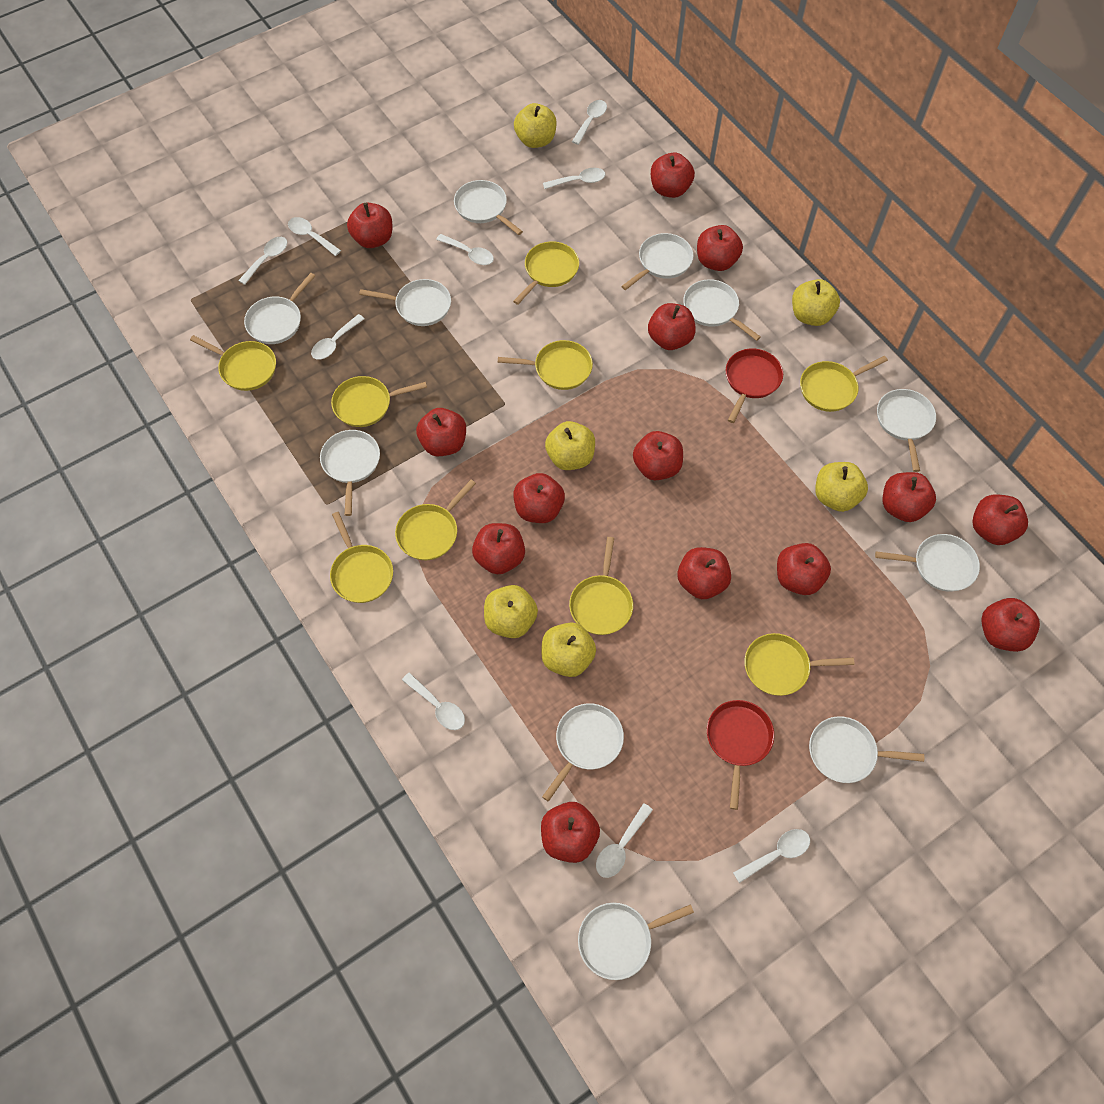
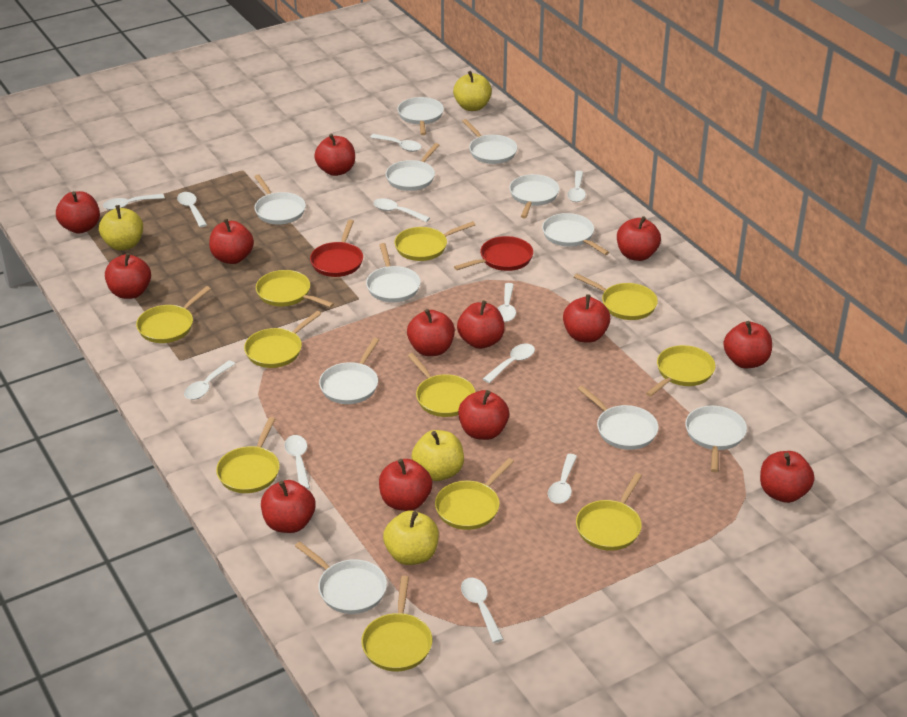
red apple: [347,202,392,248] [416,408,466,456] [472,523,525,575] [513,473,565,523] [541,802,600,863] [633,431,683,480] [648,303,696,350] [651,152,695,198] [677,547,731,599] [697,225,743,271] [777,543,831,595] [883,472,936,522] [972,495,1028,545] [981,598,1040,652] = 14 -> [56,191,100,234] [105,253,151,299] [209,219,254,264] [261,480,315,533] [314,134,355,176] [379,459,432,511] [407,309,455,356] [457,300,505,349] [458,390,509,440] [563,294,611,343] [617,216,661,261] [723,321,772,368] [760,451,814,503] = 13
white spoon: [238,237,287,285] [288,217,341,256] [311,314,365,360] [402,672,465,730] [436,234,494,265] [543,168,605,189] [572,100,607,145] [596,803,653,878] [733,829,810,883] = 9 -> [103,194,165,210] [177,192,207,227] [184,360,235,400] [284,435,310,489] [370,134,422,152] [373,198,430,222] [461,578,503,643] [483,343,535,383] [497,283,516,322] [548,454,577,504] [567,170,586,202] = 11
yellow apple: [484,585,538,638] [514,103,557,148] [541,622,596,677] [545,421,595,470] [792,279,840,326] [815,462,868,512] = 6 -> [99,205,143,251] [383,511,439,565] [412,430,464,481] [453,71,492,111] = 4
yellow pan: [190,335,276,391] [330,512,393,603] [331,376,427,427] [395,480,476,560] [498,340,593,390] [513,241,579,305] [569,537,633,635] [744,633,855,696] [800,356,888,412] = 9 -> [136,286,211,343] [216,417,280,493] [244,311,321,368] [256,270,334,308] [361,576,432,671] [394,221,475,261] [407,353,475,417] [435,458,514,530] [574,274,658,320] [576,473,642,551] [646,345,716,397] = 11

